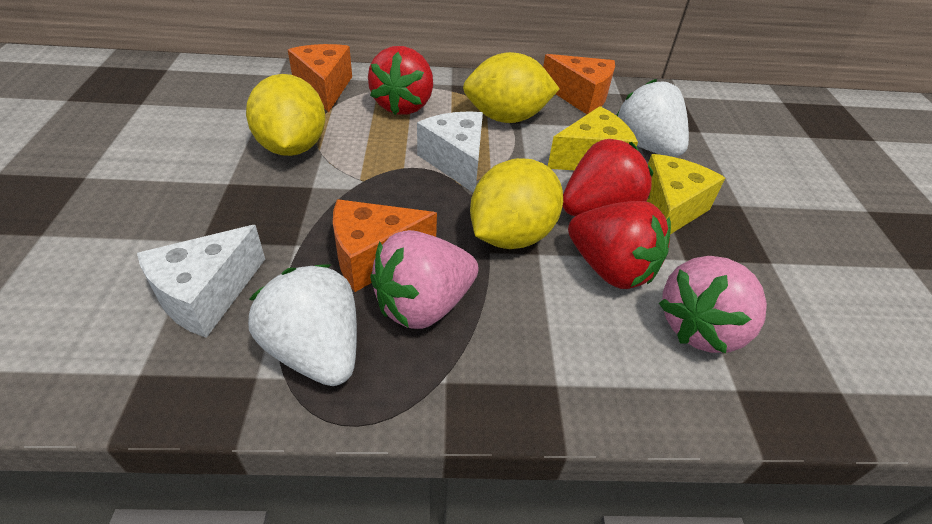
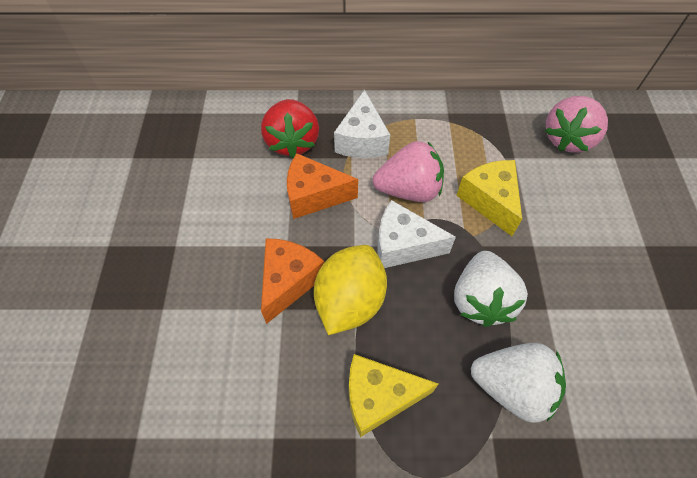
orange cheese: [288,44,352,112] [333,199,437,292] [543,54,615,114] = 3 -> [261,238,324,324] [287,153,358,219] = 2
red strawberry: [368,46,433,115] [563,139,653,216] [568,201,671,289] = 3 -> [261,99,319,158] = 1
yellow lemon: [246,74,326,156] [463,52,559,123] [470,158,563,249] = 3 -> [314,245,387,335] = 1

